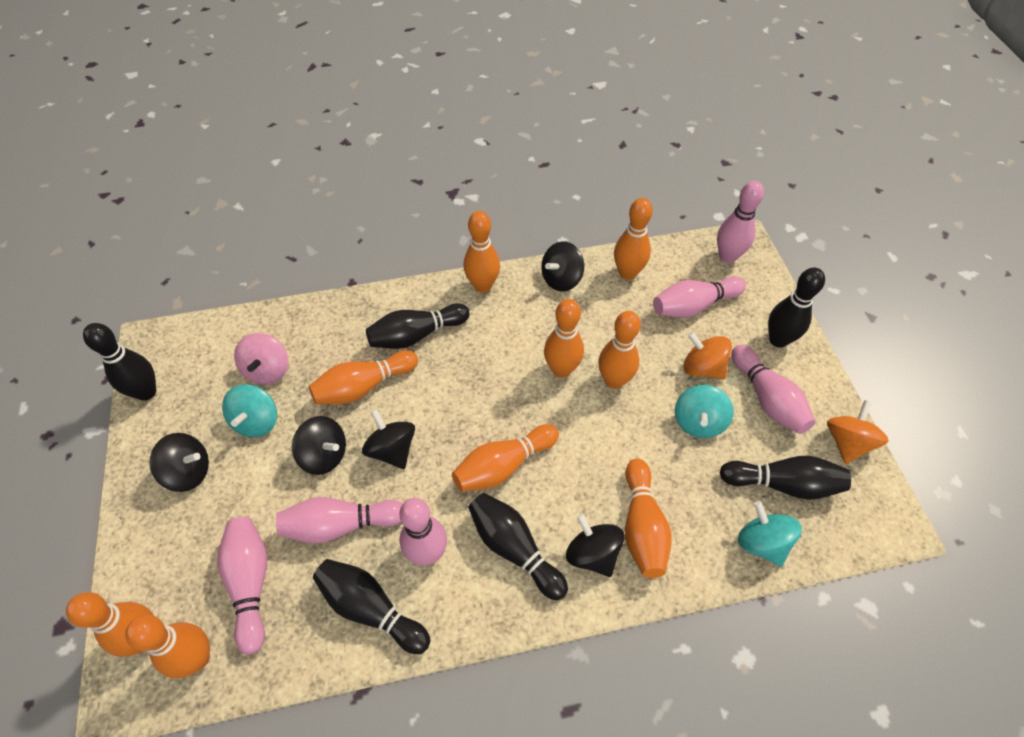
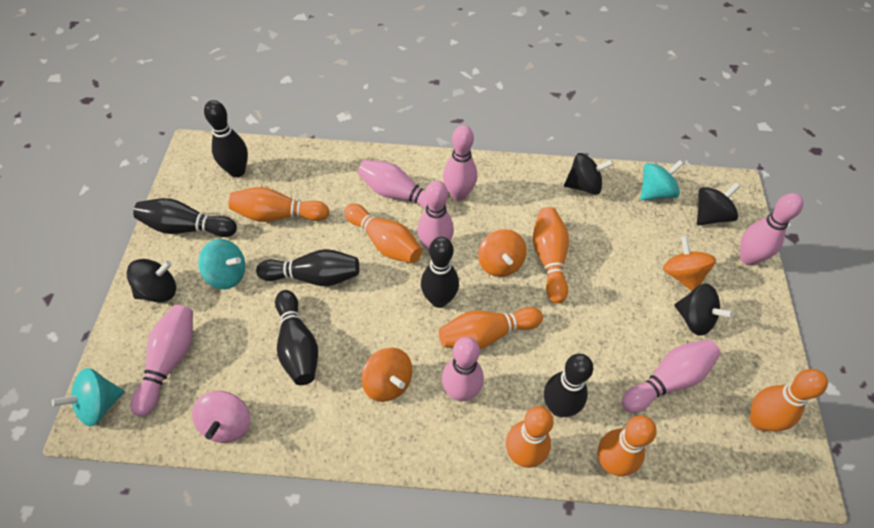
black spinning top: [149,433,209,492] [292,416,346,475] [362,409,415,469] [541,242,584,291] [566,513,624,577] = 5 -> [127,259,176,302] [564,153,613,195] [674,284,733,336] [697,183,740,225] = 4
orange bowling pin: [66,592,154,656] [125,615,210,678] [309,350,418,404] [452,424,559,492] [464,211,500,293] [544,299,584,378] [598,311,641,389] [614,198,653,280] [625,459,671,578] = 9 -> [229,187,329,222] [344,204,422,263] [439,307,543,349] [506,406,554,468] [533,207,569,303] [598,415,657,476] [750,369,828,431] = 7
orange spinning top: [684,332,732,380] [827,400,888,464] = 2 -> [361,348,412,402] [478,229,527,277] [663,236,716,291] = 3
pink bowling pin: [217,517,267,654] [276,497,403,543] [399,498,447,566] [653,276,746,318] [717,181,764,263] [731,345,815,434] = 6 -> [131,305,193,416] [358,160,446,210] [417,181,454,252] [442,337,484,401] [443,125,477,201] [622,339,721,413] [740,193,803,265] = 7

